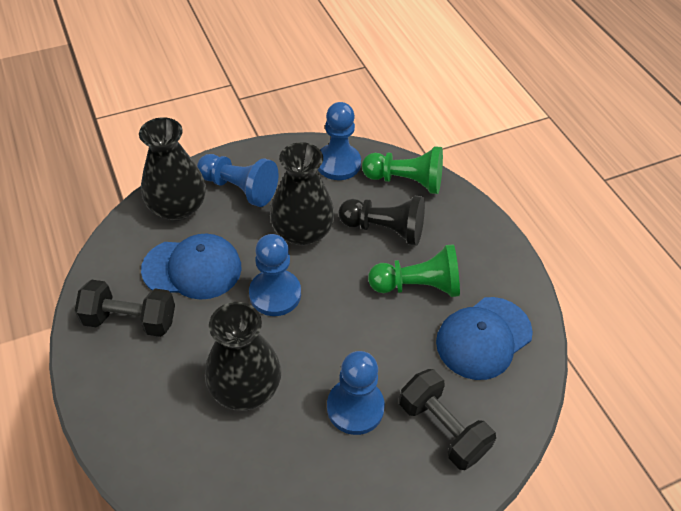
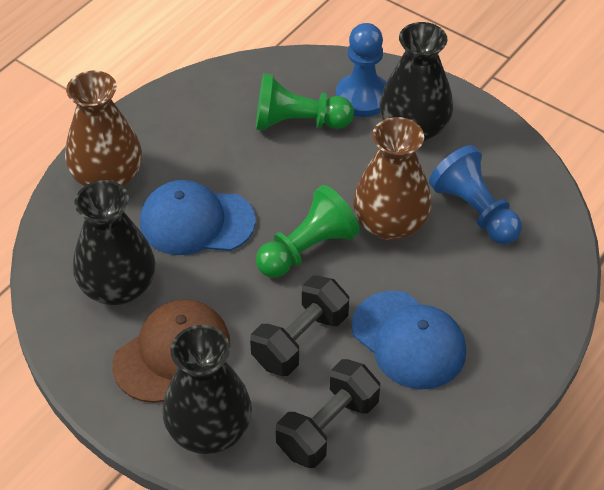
black pawn: [338,196,425,246] = 1 -> none = 0
blue pawn: [197,154,279,207] [249,234,301,316] [318,102,361,180] [327,351,385,435] = 4 -> [336,23,387,117] [429,145,522,244] = 2
brown cap: none = 0 -> [112,300,230,403] = 1
brown vase: none = 0 -> [65,71,142,187] [353,117,432,241] = 2

